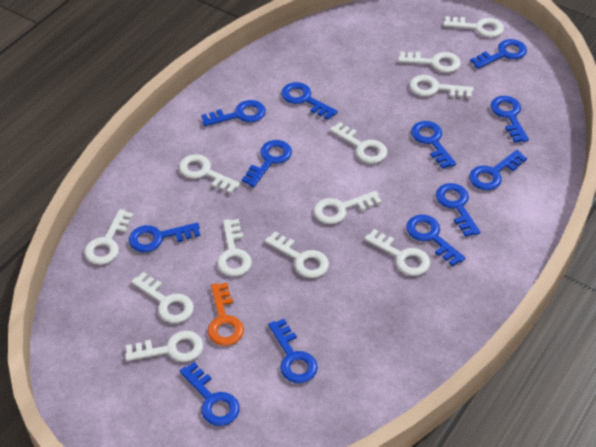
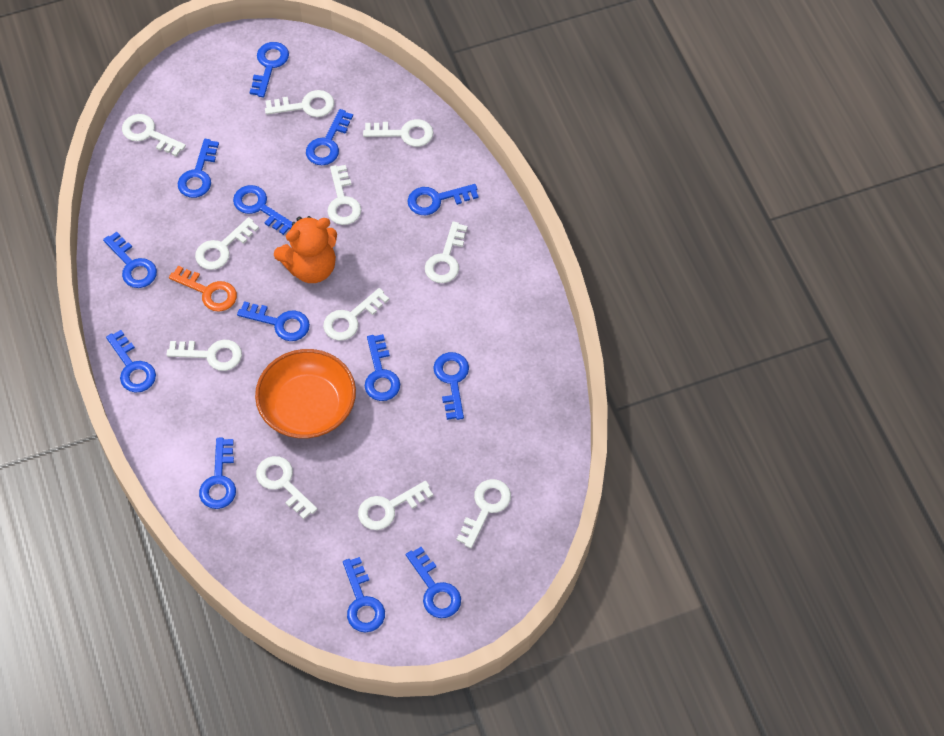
blue key: [129,223,200,252] [180,362,240,426] [201,100,266,126] [242,140,292,187] [268,319,318,383] [281,82,338,120] [406,215,465,266] [411,121,456,169] [436,183,480,237] [469,150,527,190] [470,39,527,69] [491,96,529,143] = 12 -> [103,232,157,288] [106,330,156,393] [178,139,219,198] [199,438,236,509] [233,185,293,235] [237,301,310,341] [250,42,289,97] [306,109,353,165] [343,557,385,632] [365,334,400,401] [406,547,461,618] [407,184,479,215] [433,352,469,420] = 13
orange bowl: none = 0 -> [255,349,356,438] = 1
orange teddy bear: none = 0 -> [274,216,337,283] = 1
white key: [84,209,134,265] [125,331,203,362] [131,272,194,323] [179,154,240,194] [217,219,252,276] [265,231,329,278] [314,191,382,224] [330,122,388,163] [364,229,430,276] [398,51,461,73] [410,75,474,98] [443,16,504,38] = 12 -> [122,114,186,156] [166,340,242,371] [195,217,259,270] [256,456,317,520] [265,90,334,117] [323,288,389,341] [327,165,361,225] [358,481,433,530] [363,119,434,147] [425,221,468,283] [456,479,511,548] = 11

